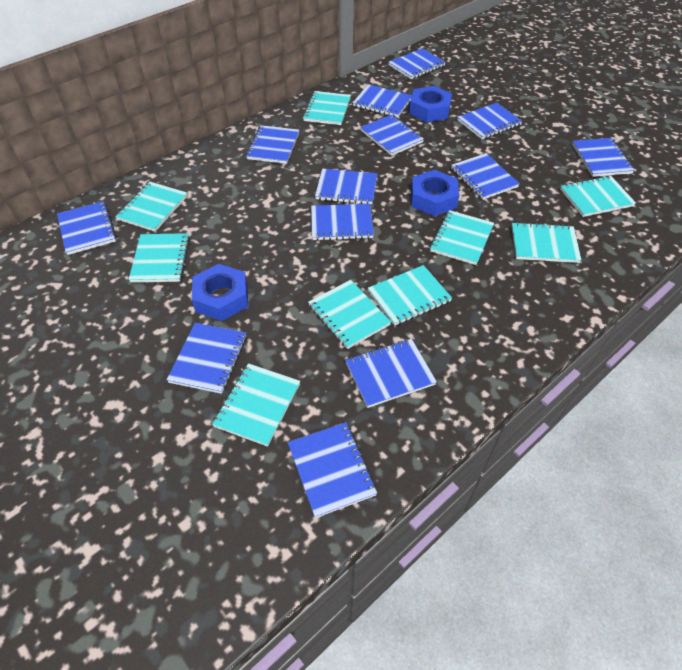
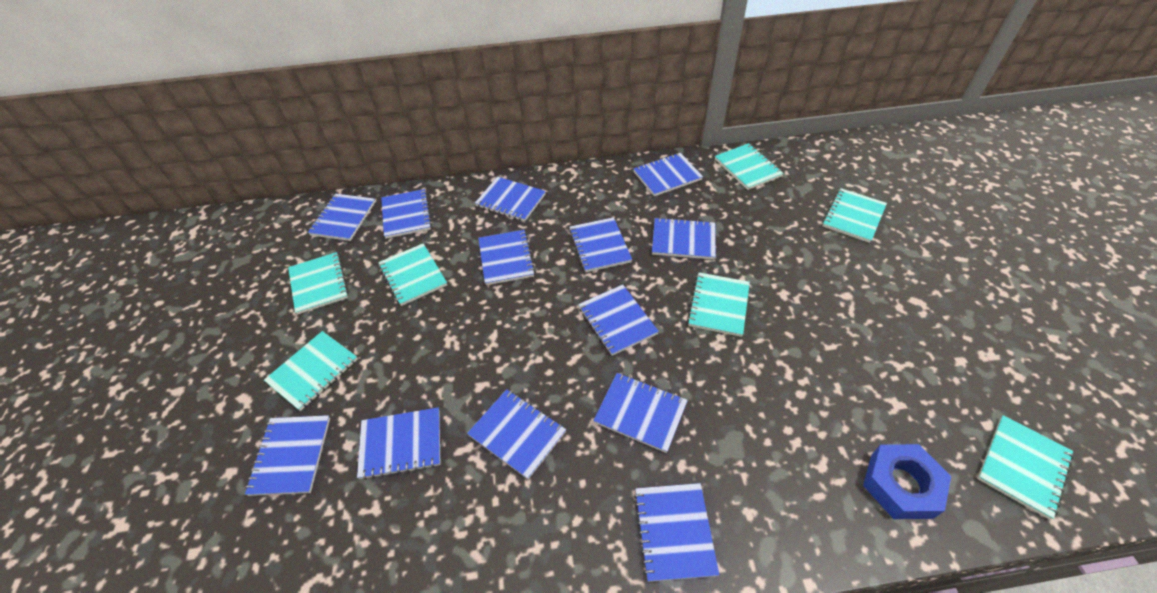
blue nut: [192,264,248,321] [409,86,452,122] [411,170,459,216] = 3 -> [863,444,951,519] = 1
turquoise notebook: [115,182,188,232] [128,233,190,283] [212,363,300,447] [303,91,351,125] [308,280,391,349] [368,265,452,326] [430,210,494,265] [512,222,581,263] [560,176,636,217] = 9 -> [264,331,358,411] [288,252,349,315] [378,243,447,306] [687,272,750,337] [715,143,784,190] [822,188,887,243] [977,415,1074,520] = 7

